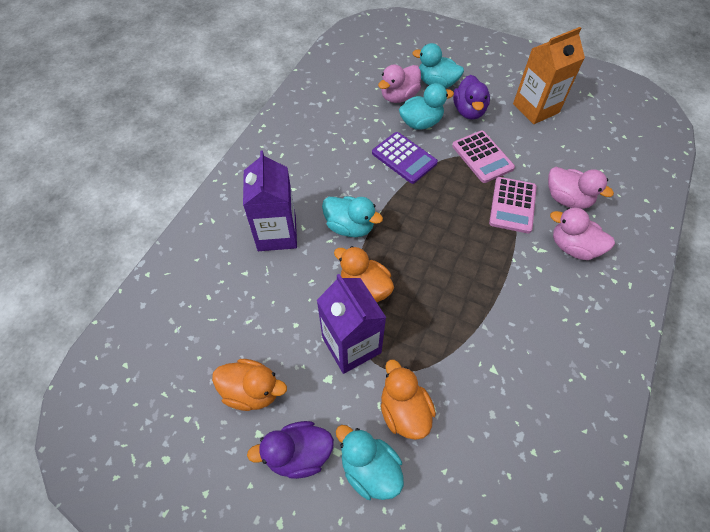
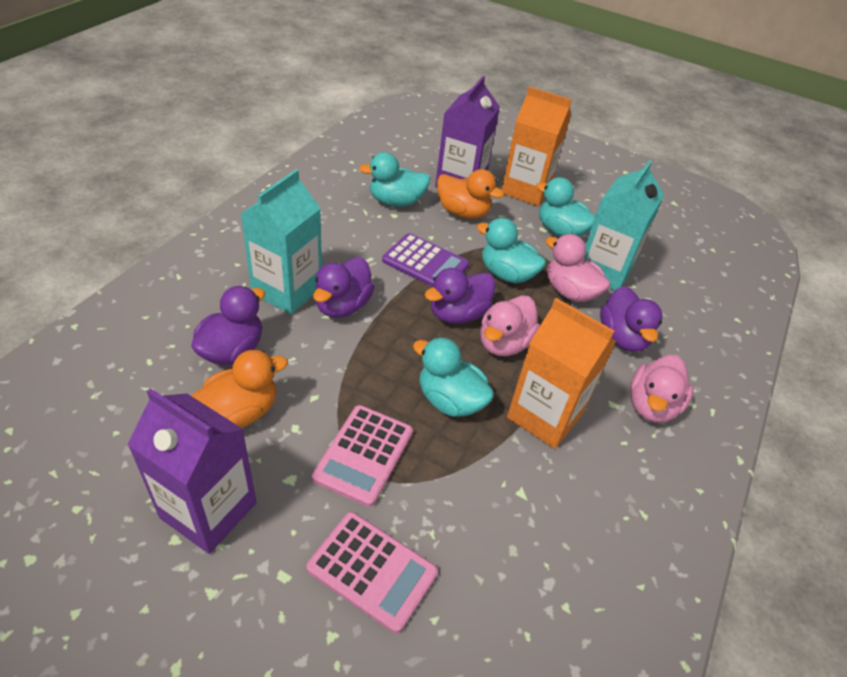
orange carton: [513,27,585,124] = 1 -> [502,87,572,206] [507,298,616,449] = 2
orange duck: [212,359,287,411] [334,246,394,302] [381,359,436,440] = 3 -> [192,350,288,428] [437,169,504,219] = 2
purple duck: [247,421,334,479] [453,75,490,120] = 2 -> [191,286,265,365] [313,257,375,318] [425,268,496,324] [600,286,663,352] = 4
turquoise carton: none = 0 -> [241,169,322,314] [584,160,664,291] = 2

